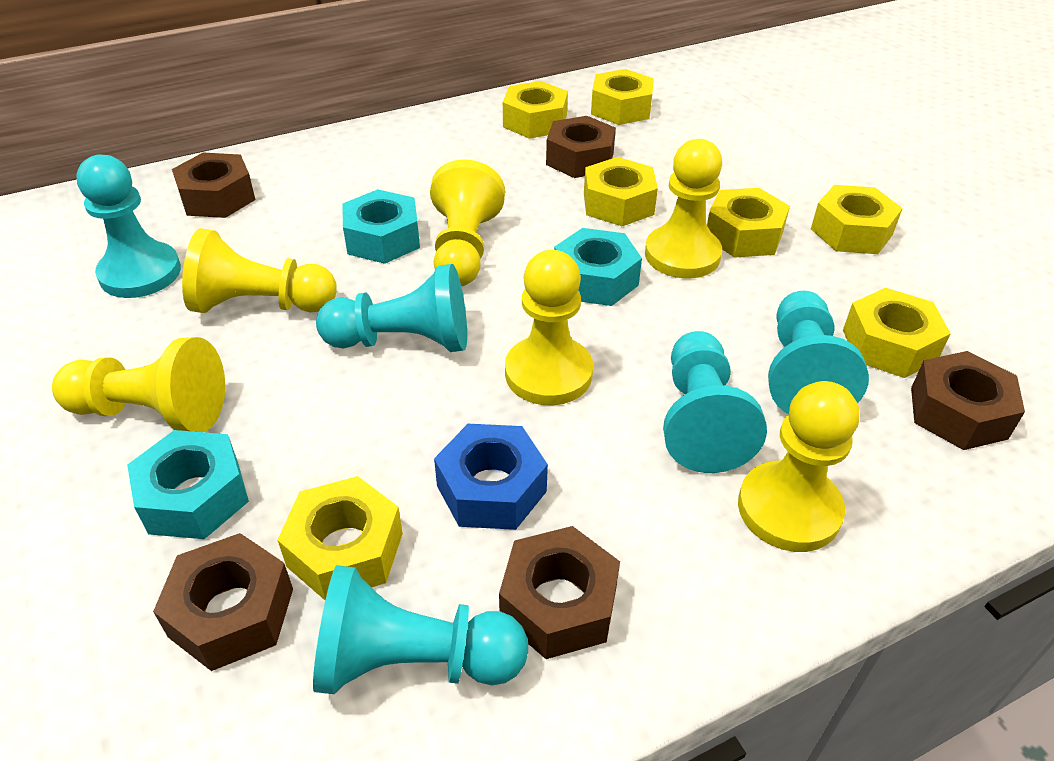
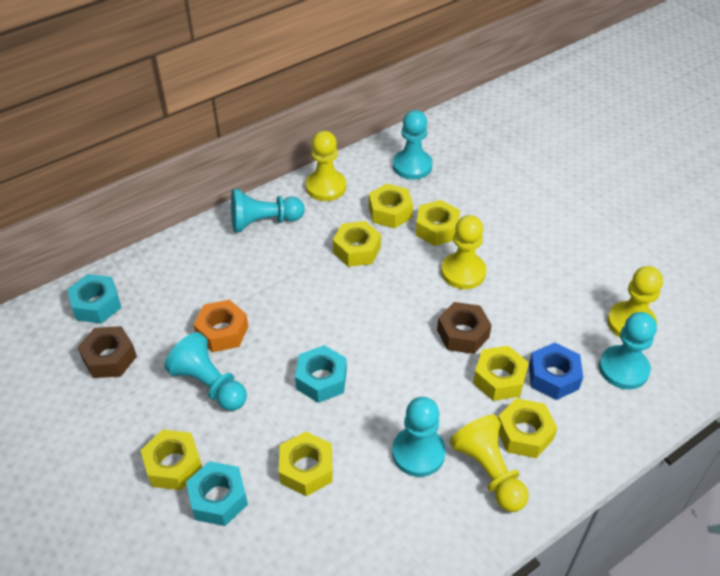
brown nut: [153,533,293,671] [172,153,256,218] [499,526,620,659] [546,116,616,178] [911,351,1025,450] = 5 -> [77,326,137,378] [437,302,492,354] = 2
orange nut: none = 0 -> [193,300,248,352] = 1
yellow pawn: [52,337,225,432] [182,228,337,313] [430,159,505,286] [505,250,593,405] [645,139,722,279] [738,381,859,552] = 6 -> [306,131,346,201] [441,215,486,289] [450,414,529,512] [607,266,663,337] = 4

